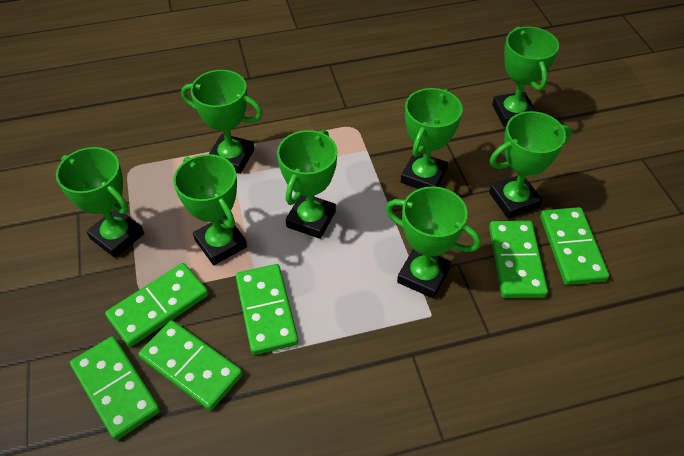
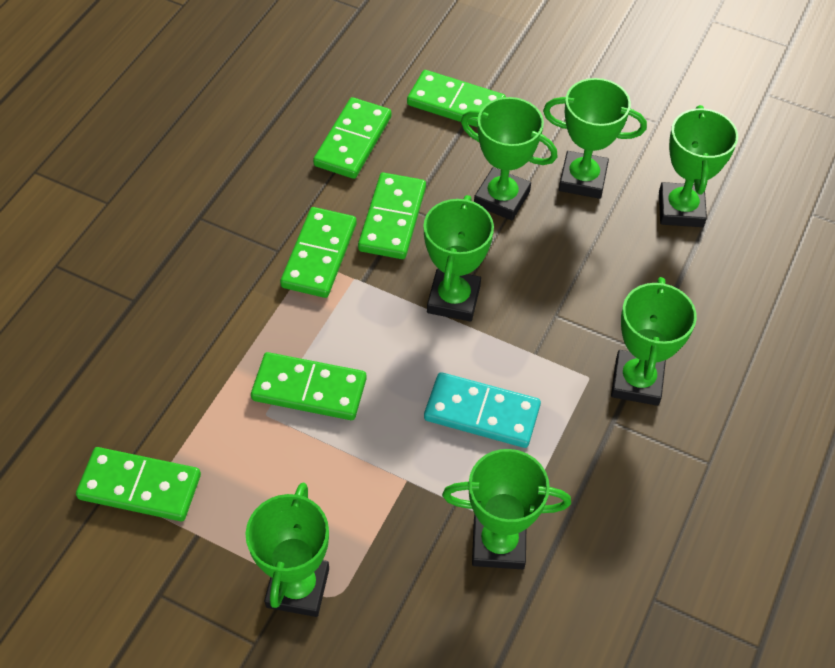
green trophy: [56,147,144,258] [173,154,247,265] [181,70,263,174] [277,130,337,239] [386,186,481,299] [401,88,462,189] [489,111,572,219] [492,27,559,127] = 8 -> [245,483,329,617] [423,195,494,322] [442,449,571,569] [461,97,558,220] [543,78,647,199] [611,277,697,406] [659,105,738,227] = 7
turquoise domino: none = 0 -> [424,372,541,448] = 1

